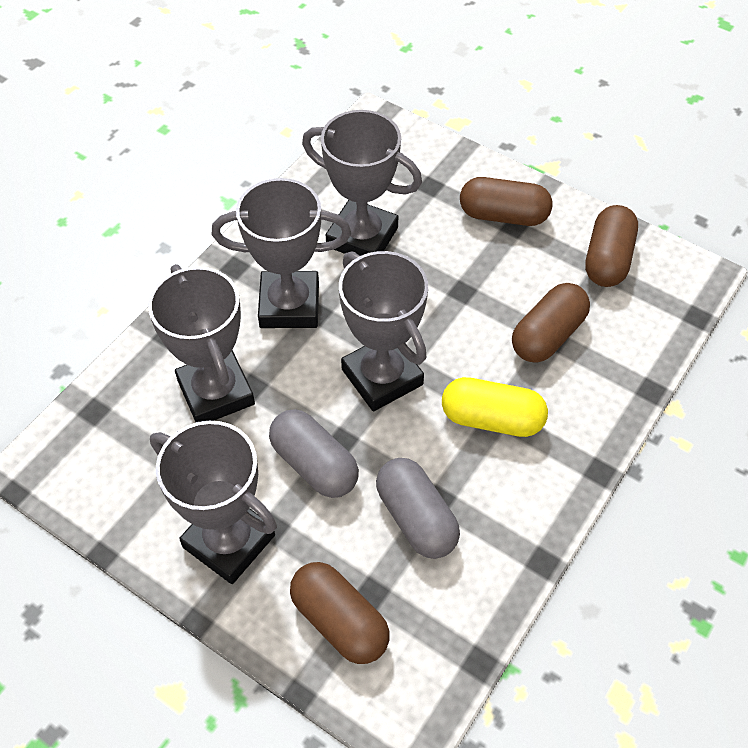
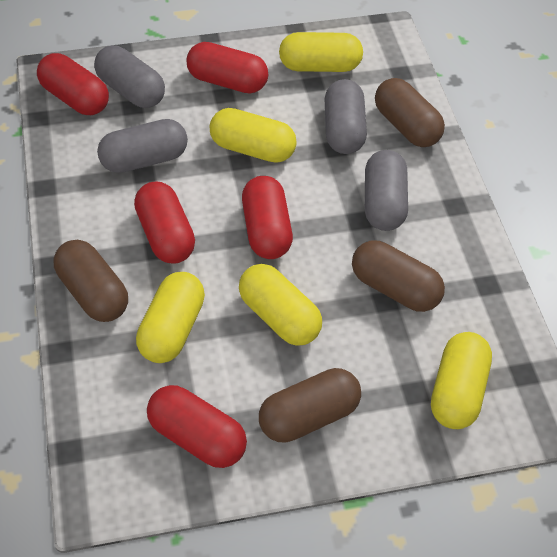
grey capsule: [269,409,359,498] [376,458,460,559] = 2 -> [94,45,165,108] [97,119,188,173] [325,79,367,154] [365,150,408,231] = 4
grey trophy: [148,264,255,422] [150,421,277,584] [211,178,351,328] [302,110,422,256] [339,251,428,411] = 5 -> none = 0
red capsule: none = 0 -> [37,53,109,115] [134,182,195,263] [147,385,247,468] [186,42,268,93] [242,176,293,259] = 5
yellow capsule: [442,377,548,437] = 1 -> [136,272,205,363] [210,108,297,163] [239,264,322,346] [279,32,363,72] [431,332,492,429] = 5

